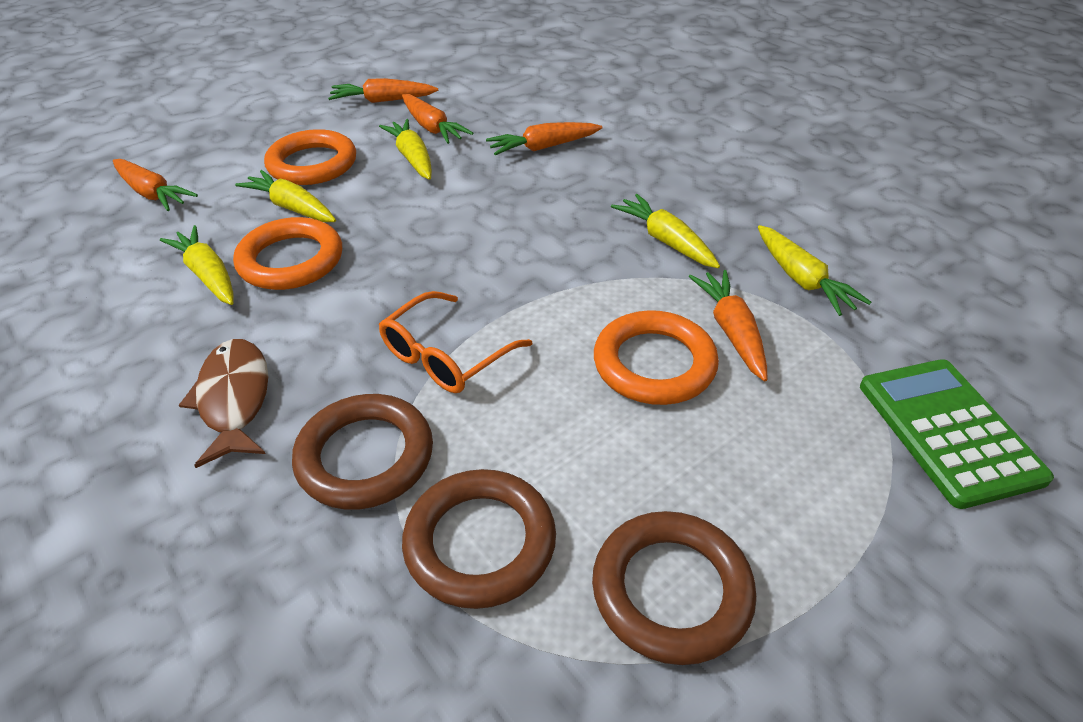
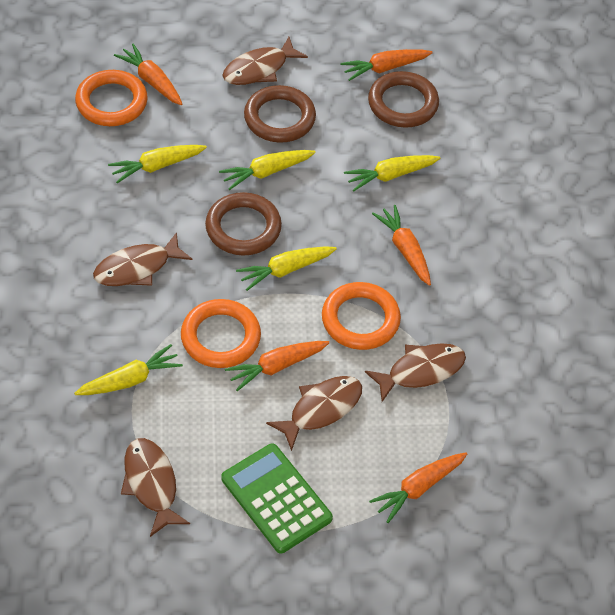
brown fish: [179,339,268,468] = 1 -> [93,232,192,286] [121,438,190,537] [222,37,308,85] [266,376,362,451] [365,343,466,402] = 5
orange glasses: [379,291,532,393] = 1 -> none = 0

